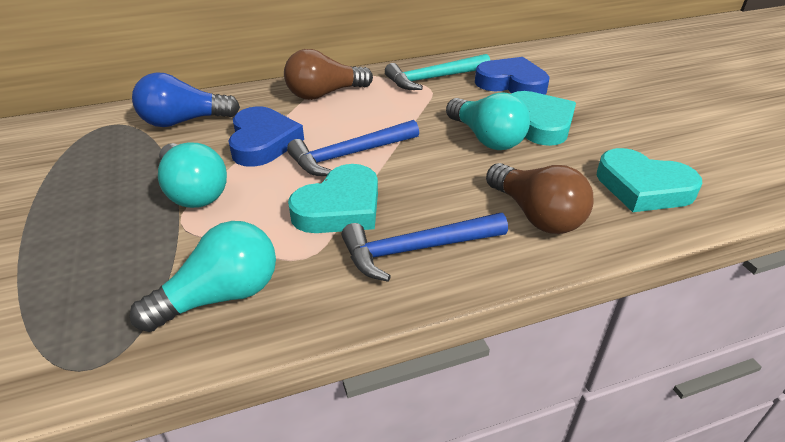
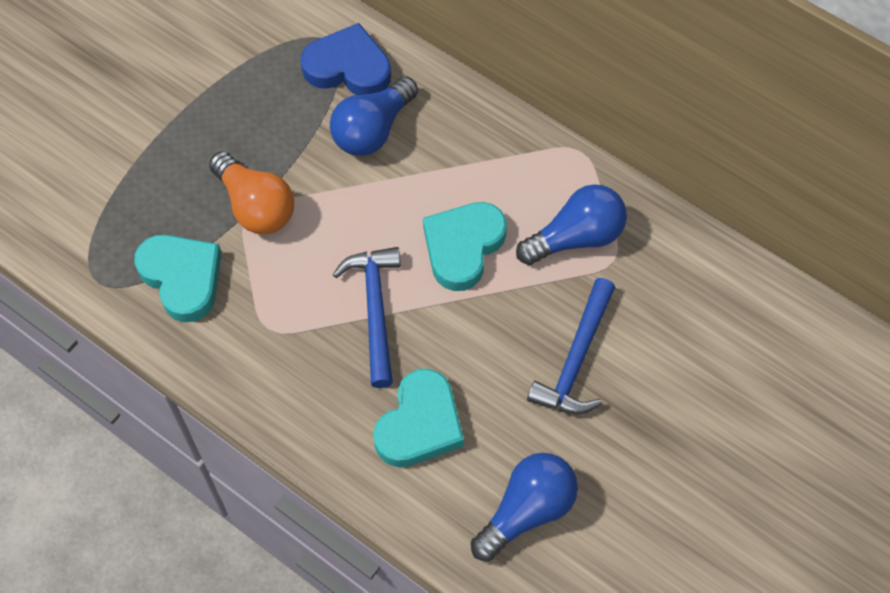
blue heart: [228,106,304,167] [475,57,549,95] = 2 -> [301,23,391,95] = 1
blue light bulb: [132,72,240,127] = 1 -> [330,76,418,156] [471,453,578,561] [516,184,627,265] = 3
brown light bulb: [284,49,373,100] [486,163,593,234] = 2 -> none = 0
orange light bulb: none = 0 -> [209,151,294,234] = 1
turquoise hammer: [385,54,491,90] = 1 -> none = 0
turquoise light bulb: [130,221,276,332] [158,143,227,208] [446,92,530,150] = 3 -> none = 0

